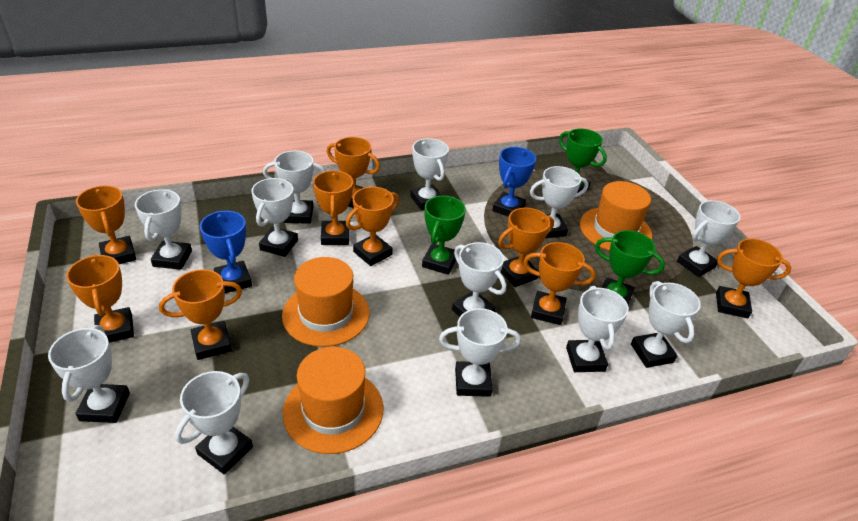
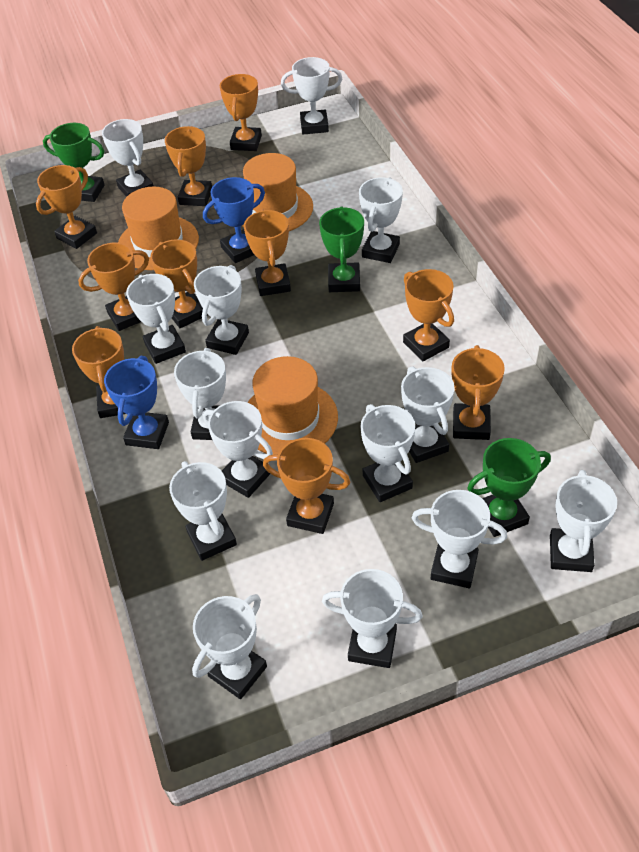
orange trophy: [66,254,134,343] [76,186,136,264] [159,269,242,360] [313,170,353,245] [327,137,380,208] [346,187,399,266] [498,207,554,287] [523,242,596,325] [716,239,791,318] = 9 -> [36,165,97,249] [72,326,126,418] [78,243,149,331] [150,239,203,328] [165,126,212,206] [220,74,262,151] [244,210,291,296] [263,438,350,534] [403,269,454,362] [451,345,505,440] = 10
white trophy: [48,325,130,423] [135,189,192,270] [175,371,253,474] [251,178,298,257] [263,151,326,224] [410,138,449,210] [439,308,521,397] [452,242,506,317] [530,166,589,238] [566,286,629,372] [631,281,701,368] [677,200,740,277] = 12 -> [102,119,154,197] [126,274,186,364] [169,461,237,561] [174,348,226,440] [192,594,267,699] [194,265,249,355] [203,401,273,498] [281,57,342,134] [322,569,423,668] [359,177,403,263] [360,404,415,502] [401,366,455,463] [412,490,507,588] [550,470,617,572] = 14

